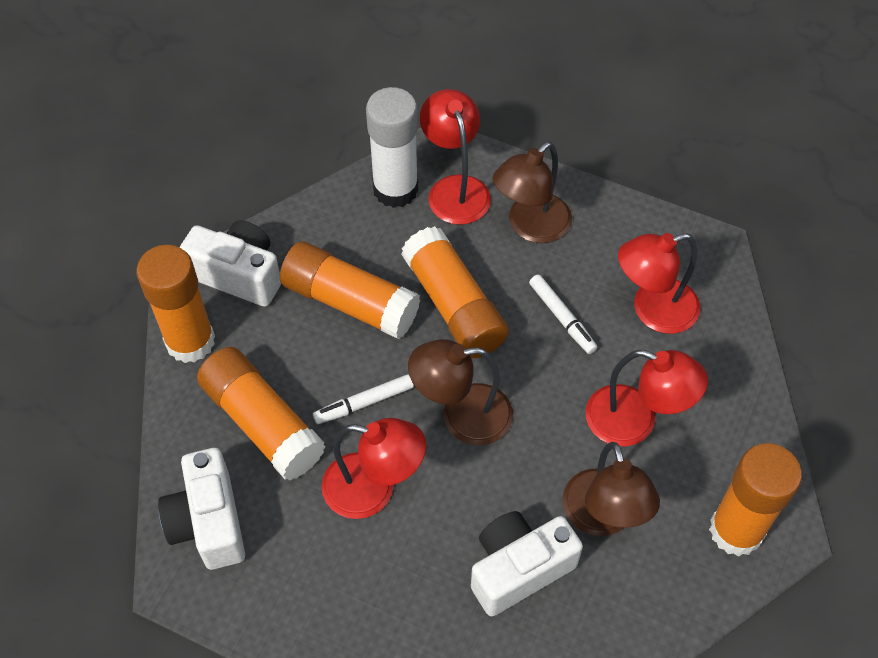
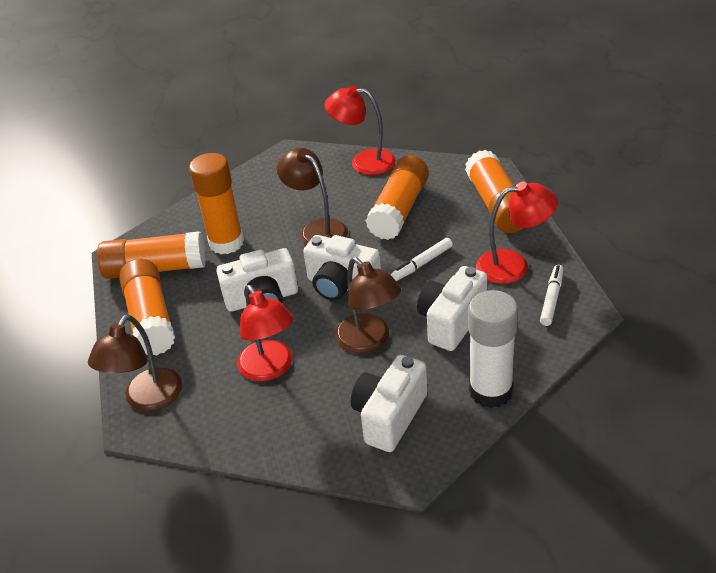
red lamp: [322,418,426,519] [420,89,491,225] [585,350,708,446] [618,233,700,334] = 4 -> [237,285,294,382] [324,85,396,175] [476,182,558,284] = 3
white camera: [158,448,245,570] [180,220,281,307] [471,511,583,616] = 3 -> [216,248,298,312] [303,235,381,301] [351,355,427,452] [417,266,487,351] = 4

